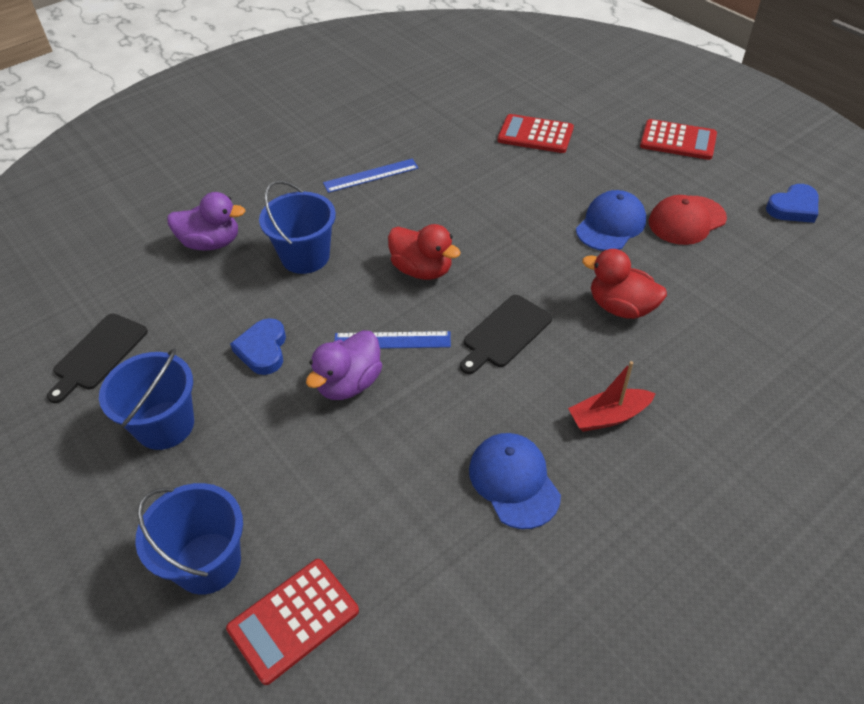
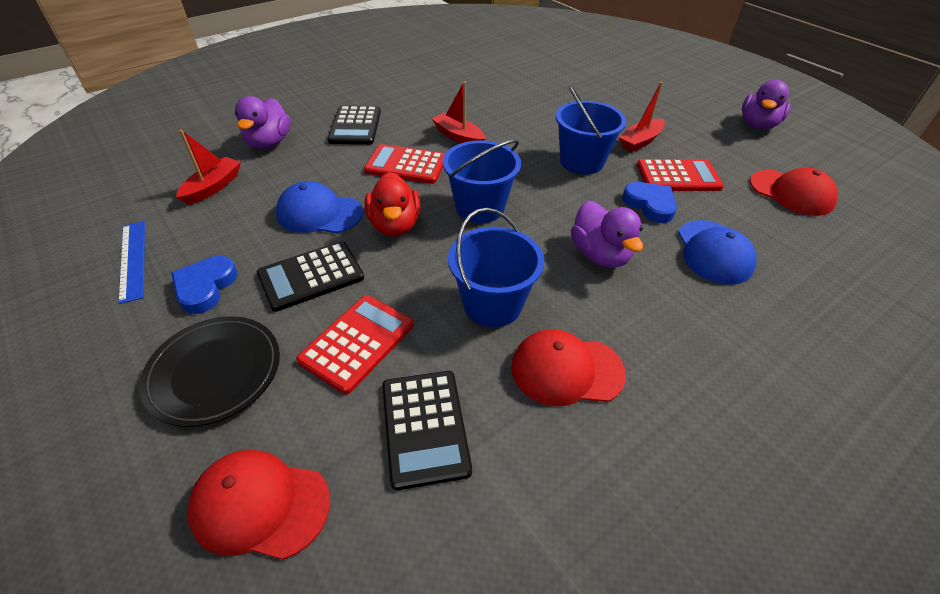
black calculator: none = 0 -> [256,241,364,312] [328,105,381,145] [382,371,472,490] = 3
black cutting board: [47,314,148,403] [460,295,552,374] = 2 -> none = 0
black plate: none = 0 -> [139,316,280,427] = 1
blue ruler: [323,159,418,193] [334,331,451,349] = 2 -> [118,221,145,304] = 1
purple duck: [167,192,245,251] [306,330,382,400] = 2 -> [235,96,291,149] [571,201,643,268] [742,80,790,130] = 3
red boat: [568,361,656,432] = 1 -> [176,130,241,205] [432,81,485,144] [619,82,665,152] = 3
red cap: [649,195,727,245] = 1 -> [187,450,330,560] [511,329,626,406] [750,168,838,216] = 3
red duck: [388,224,461,280] [582,249,667,319] = 2 -> [365,172,420,236] = 1

